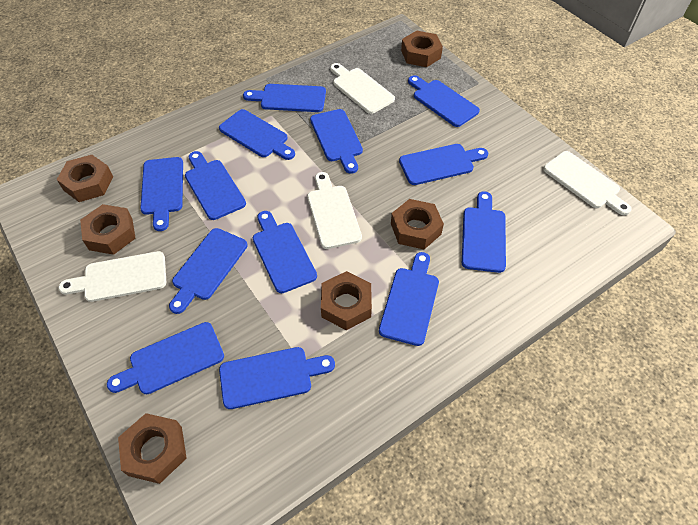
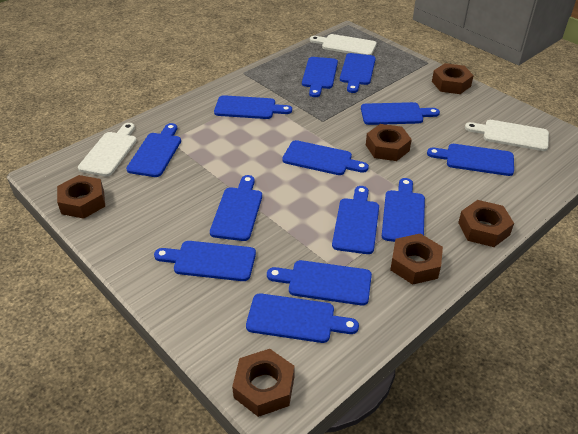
white cutting board: [58,251,166,302] [307,172,362,249] [330,63,395,114] [543,151,631,215] = 4 -> [78,123,137,176] [310,34,377,55] [465,120,549,151] = 3

